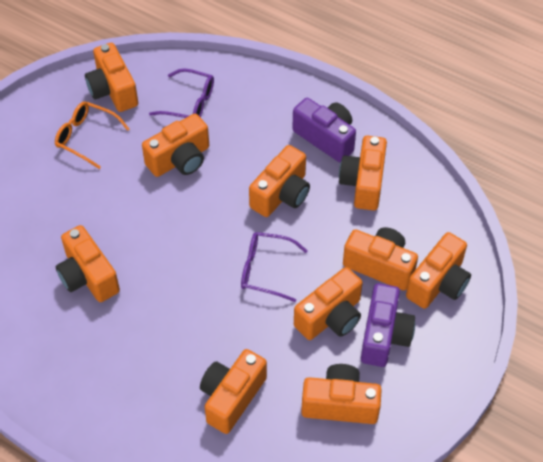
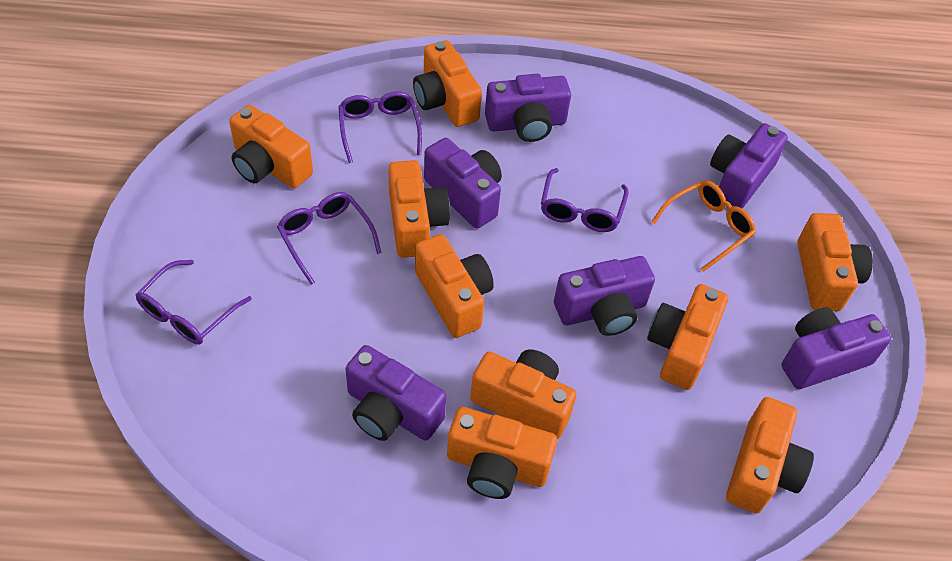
orange camera: [56,225,120,302] [85,42,138,112] [142,114,209,177] [200,349,267,434] [249,145,310,217] [294,267,363,340] [301,364,382,424] [339,136,387,211] [343,227,418,291] [406,232,471,309] = 10 -> [229,105,313,188] [388,160,450,258] [413,40,482,127] [415,234,494,338] [447,407,557,499] [470,350,576,440] [647,284,728,390] [726,397,814,513] [797,213,873,311] = 9
purple camera: [292,98,356,163] [361,283,415,367] = 2 -> [345,345,446,441] [424,138,502,229] [485,74,571,142] [554,256,655,336] [710,123,788,208] [781,307,891,389] = 6
purple glasses: [149,68,214,118] [241,232,308,302] = 2 -> [136,260,252,345] [277,192,382,285] [338,91,422,163] [541,168,629,232] = 4

